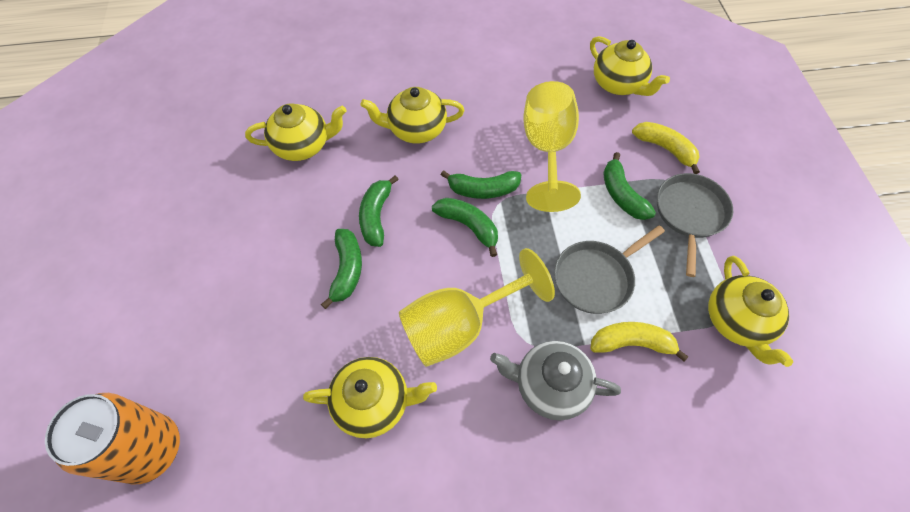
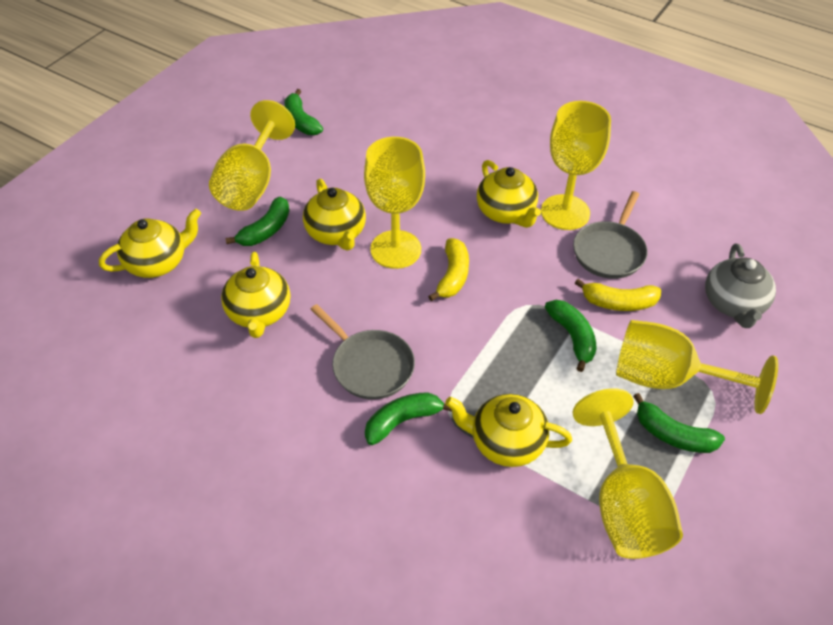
orange can: [45,393,180,485] = 1 -> none = 0
yellow goblet: [399,248,555,367] [523,81,581,212] = 2 -> [209,100,295,211] [364,137,425,269] [541,101,611,230] [573,388,683,559] [616,320,778,414] = 5

